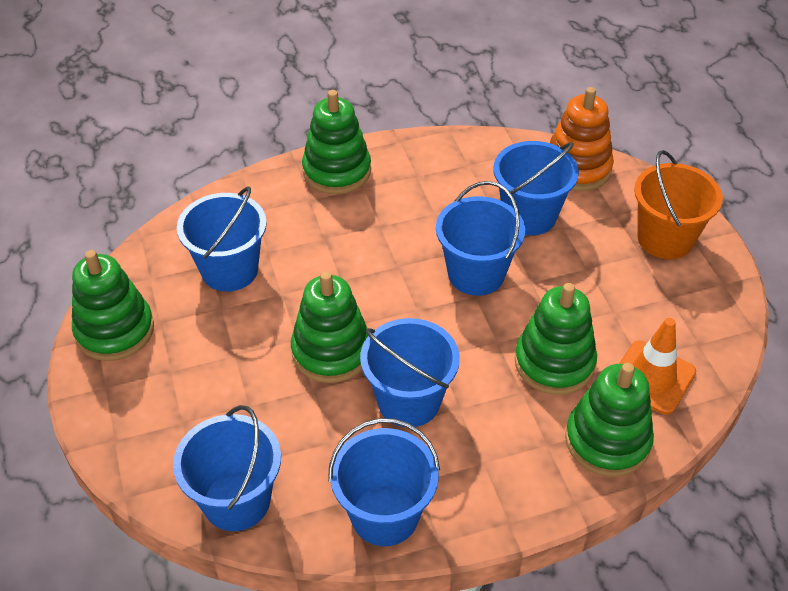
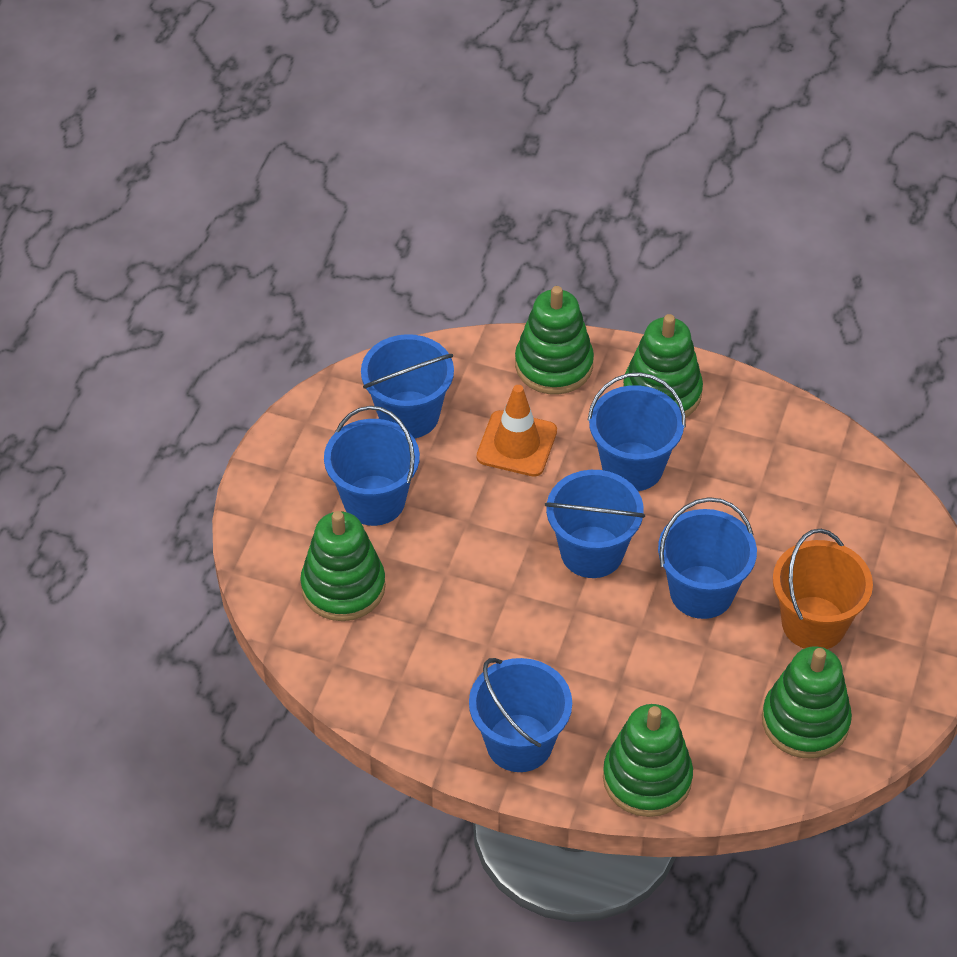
orange stacking toy: [550,87,614,191] = 1 -> none = 0

